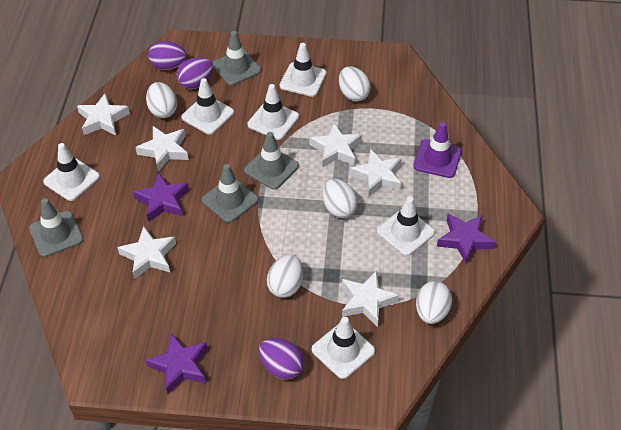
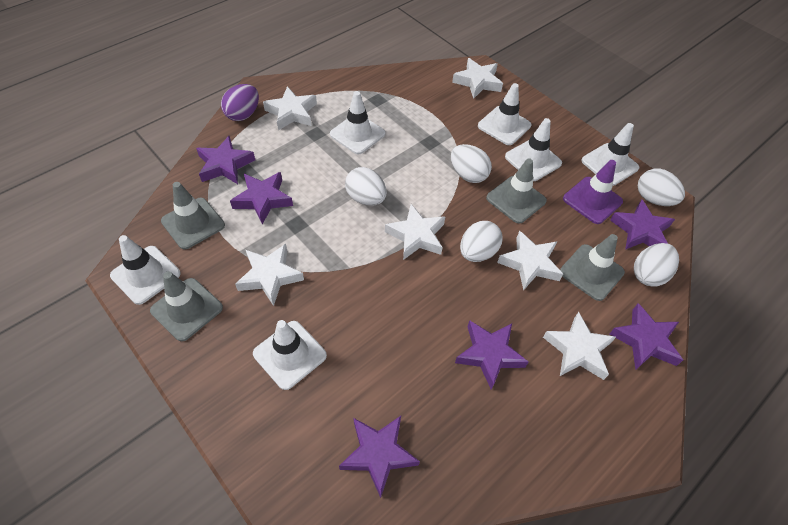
purple egg: [148,41,187,70] [177,57,213,89] [259,338,304,380] = 3 -> [221,84,259,121] = 1
purple star: [133,172,189,222] [146,333,208,394] [437,214,496,264] = 3 -> [196,136,255,184] [230,172,293,224] [339,416,420,498] [455,320,529,390] [610,200,675,250] [610,303,683,370] = 6

